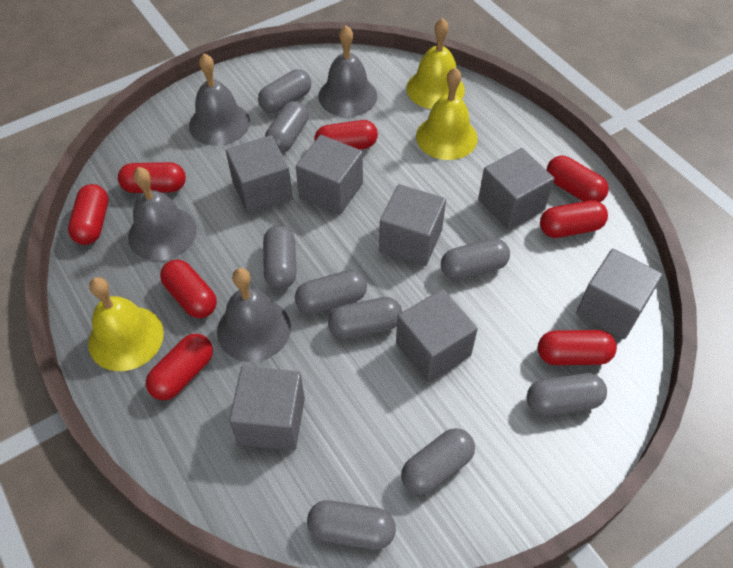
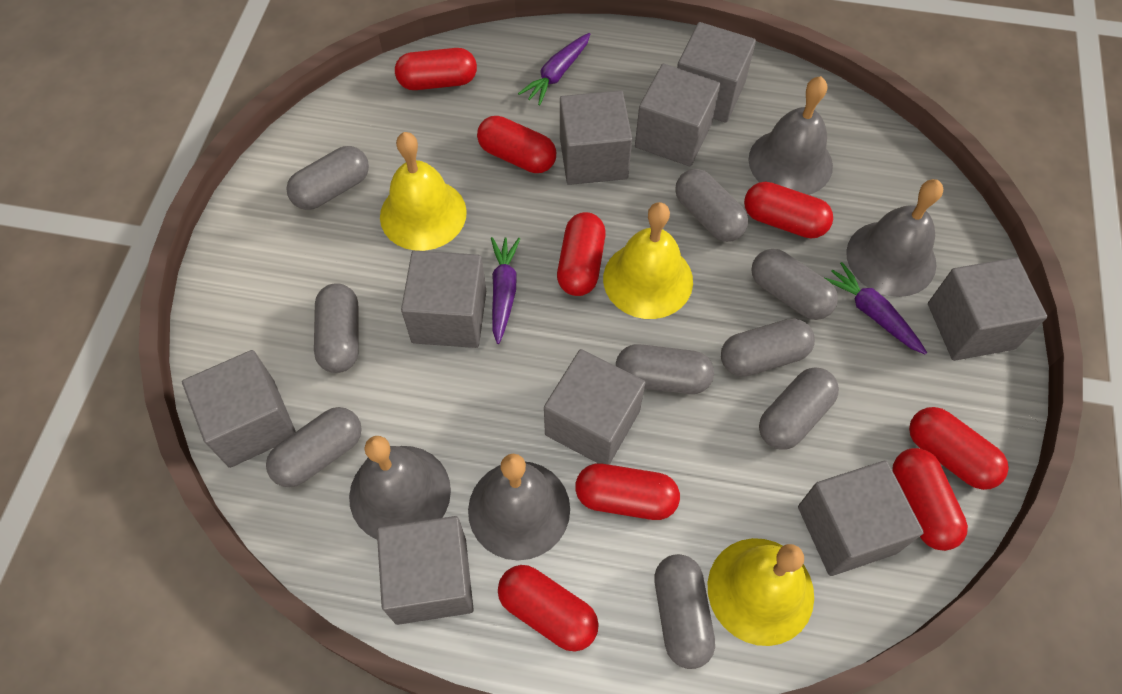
grey cube: [226,135,293,214] [229,366,305,451] [296,135,363,215] [379,184,446,266] [396,289,478,383] [478,148,554,230] [576,249,663,339] = 7 -> [182,350,296,468] [377,516,474,625] [401,250,486,348] [544,349,646,465] [560,90,632,185] [635,64,720,166] [677,22,756,123] [798,460,924,576] [928,257,1047,361] = 9
purple carrot: none = 0 -> [491,237,520,344] [518,33,590,105] [823,262,927,355] = 3

